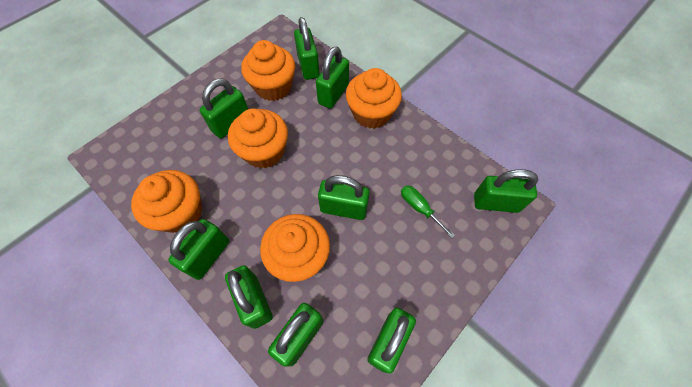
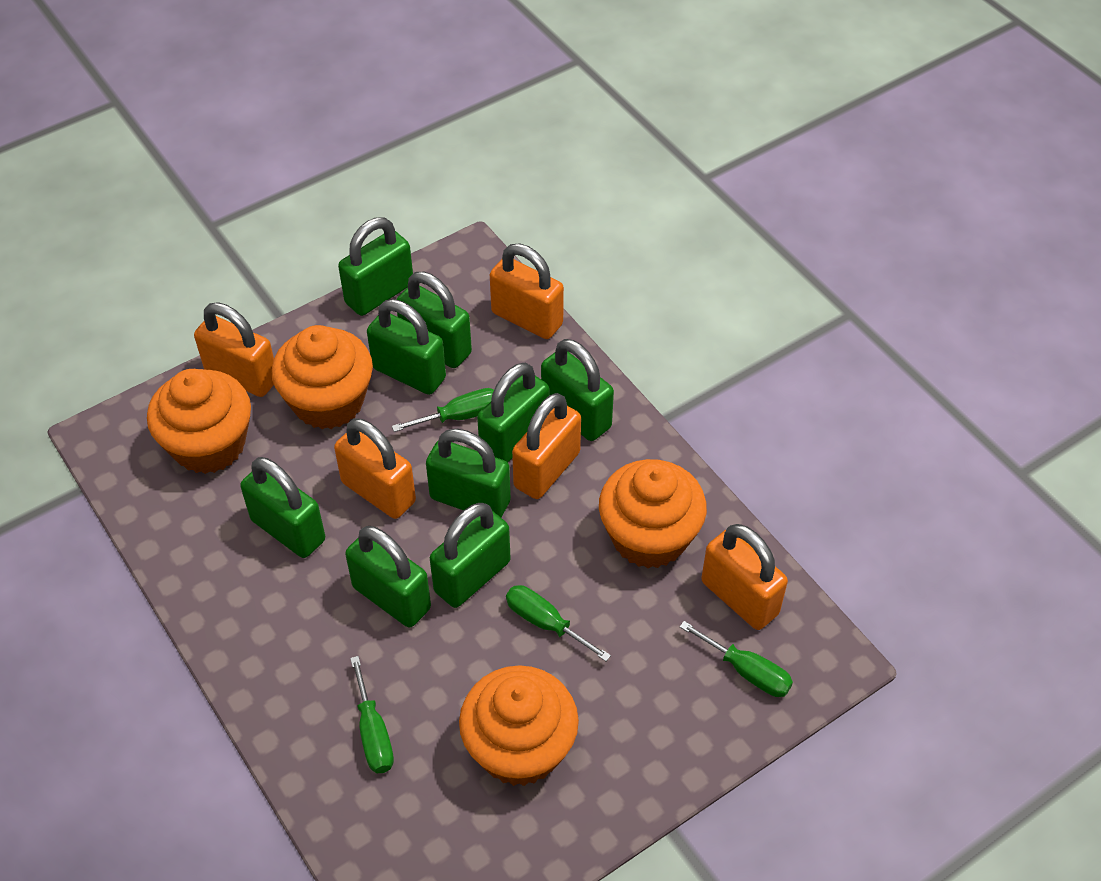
green screwdriver: [401,185,455,238] = 1 -> [350,656,394,773] [392,388,494,432] [506,585,611,661] [680,621,793,697] = 4
orange cupcake: [131,170,202,233] [228,108,288,169] [241,40,295,101] [260,214,330,282] [346,68,402,129] = 5 -> [147,369,251,474] [271,325,373,429] [459,665,579,786] [599,459,707,568] = 4
orange padlock: none = 0 -> [194,302,274,397] [334,418,416,519] [490,244,564,339] [512,393,581,499] [701,524,788,630] = 5

